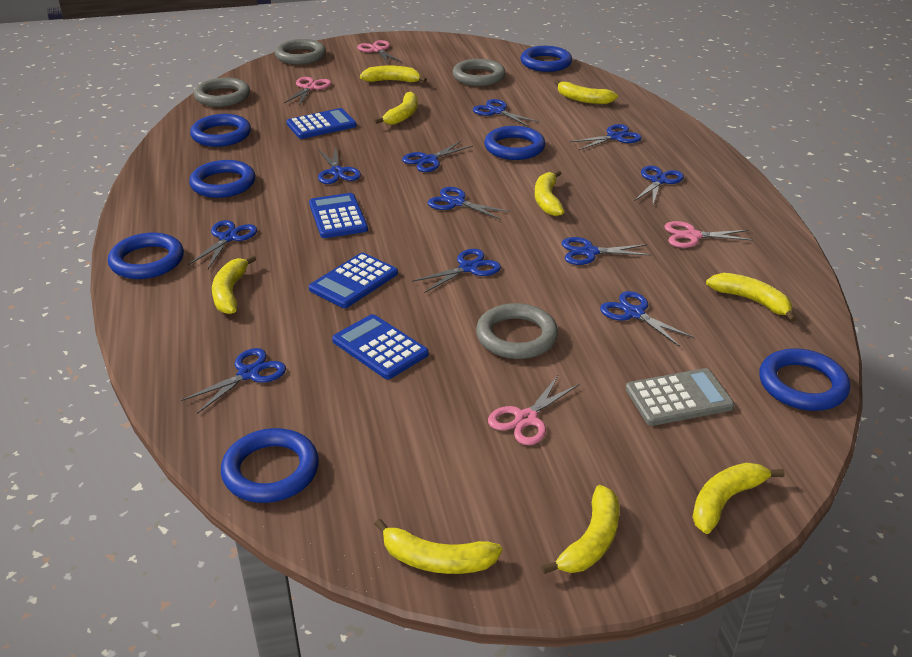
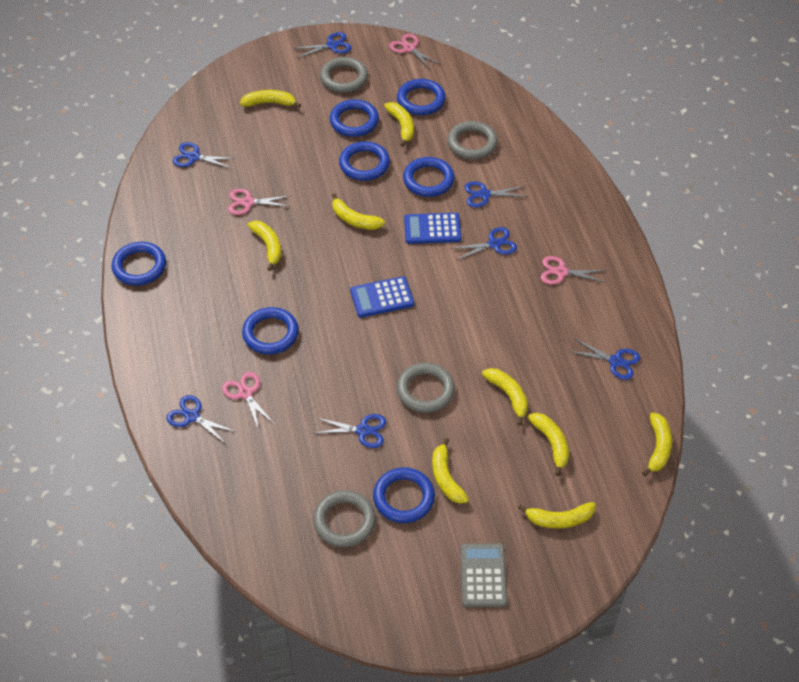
blue calculator: [287,108,357,139] [309,193,368,238] [309,253,398,308] [332,314,429,379] = 4 -> [350,276,414,318] [404,213,461,244] = 2
blue scissors: [181,348,286,414] [188,220,257,269] [318,148,361,184] [402,141,473,172] [412,249,501,293] [428,187,510,220] [473,99,539,126] [562,237,651,265] [569,124,642,150] [600,291,695,347] [634,166,684,205] = 11 -> [166,395,236,444] [173,142,236,168] [293,32,352,58] [315,414,386,448] [451,227,517,260] [464,181,528,208] [569,339,640,380] = 7

